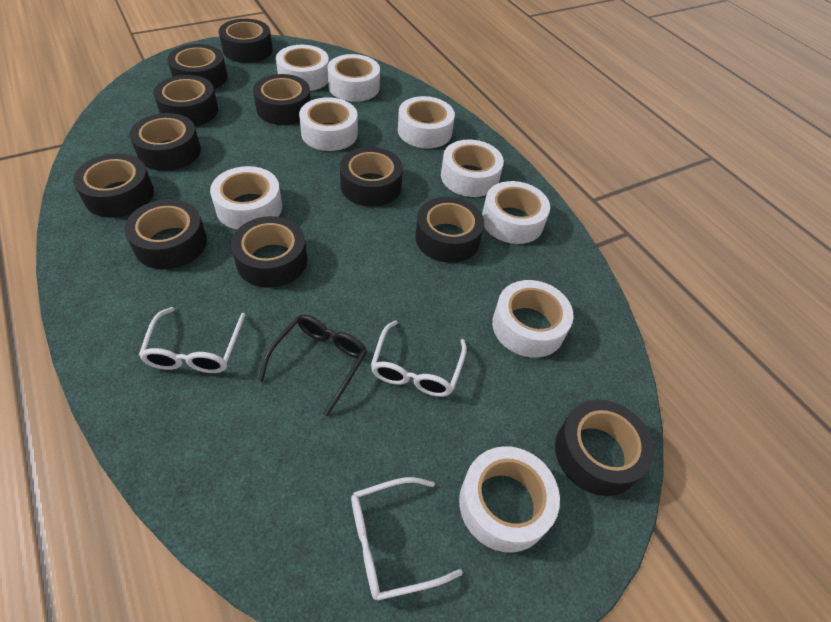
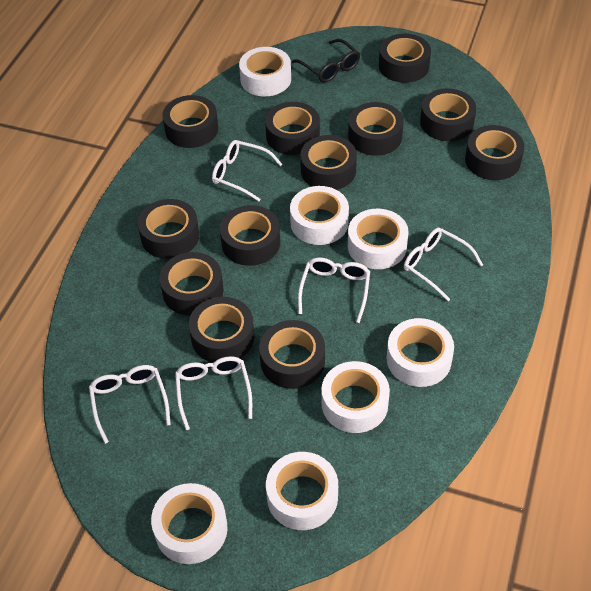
black tape: [73,153,154,218] [124,199,207,269] [129,113,201,171] [154,75,218,126] [167,44,228,89] [219,19,273,63] [231,216,307,288] [253,74,311,125] [340,147,403,207] [415,197,484,263] [555,400,654,496] = 11 -> [138,199,199,259] [160,252,224,316] [162,95,218,148] [189,297,254,363] [220,205,280,266] [259,320,325,389] [265,102,320,155] [300,135,357,190] [348,102,403,156] [379,34,431,83] [420,88,476,141] [465,125,524,180] = 12
white glasses: [139,307,246,373] [351,477,463,601] [371,320,467,397] = 3 -> [89,365,171,444] [175,356,252,430] [212,140,283,202] [298,257,370,323] [404,228,483,301] = 5
white tape: [210,166,282,229] [276,45,329,91] [299,97,358,151] [327,54,380,102] [398,96,455,148] [441,140,504,197] [459,446,560,553] [482,181,550,244] [492,280,574,358] = 9 -> [151,483,228,564] [239,47,291,96] [266,452,338,530] [290,186,349,245] [322,361,390,433] [348,209,409,269] [387,318,454,387] = 7

